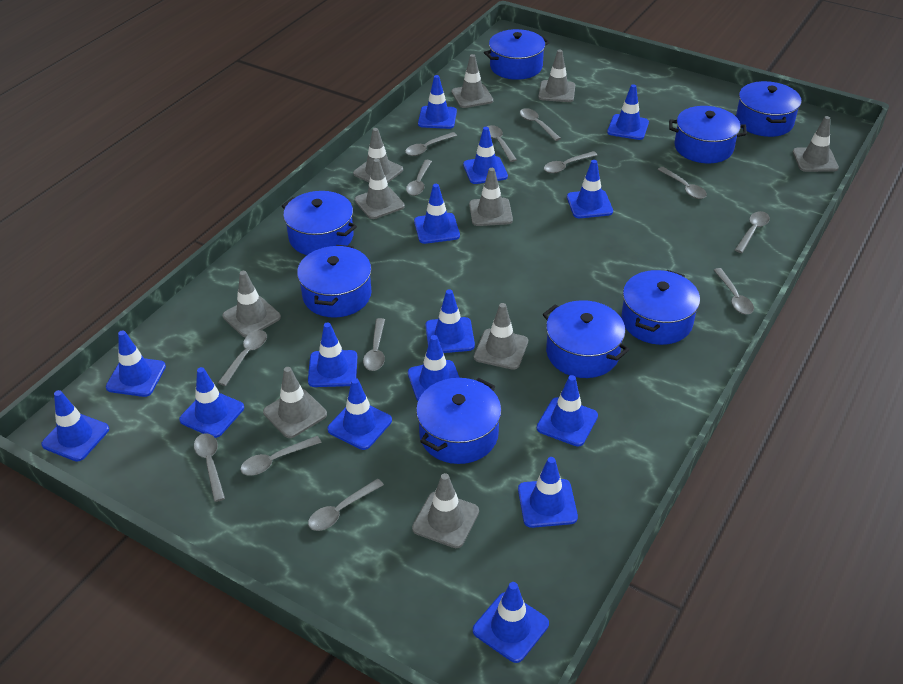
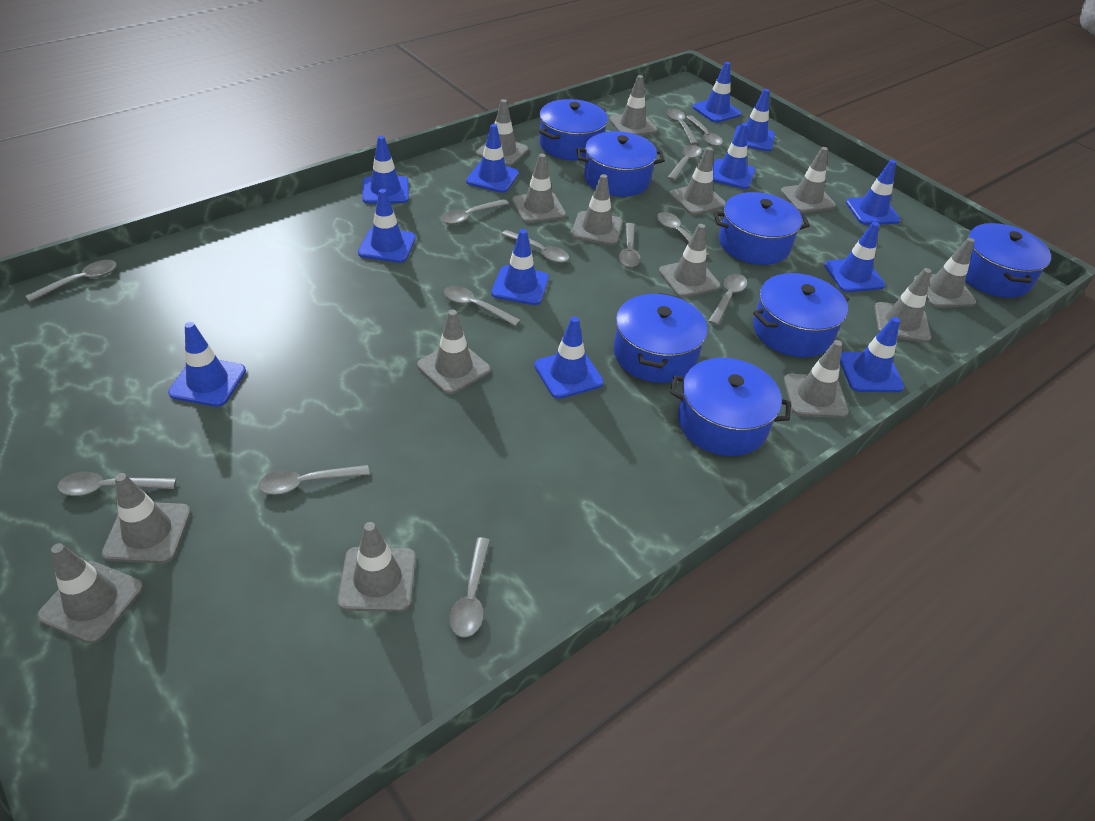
blue pot: [282,191,357,255] [297,245,372,318] [416,378,501,464] [484,29,550,80] [543,300,629,378] [621,270,700,345] [669,106,747,163] [736,81,801,137] = 8 -> [539,99,608,161] [577,131,665,197] [613,293,708,383] [670,358,791,456] [714,192,810,265] [753,273,849,357] [965,223,1051,298] = 7
blue traffic cone: [41,390,109,462] [106,330,166,397] [179,367,244,438] [308,322,357,387] [327,378,392,450] [408,335,460,401] [414,184,460,244] [418,75,457,129] [425,289,475,353] [463,127,508,184] [473,582,549,663] [518,457,578,528] [537,375,598,447] [567,160,613,218] [607,84,649,140] = 15 -> [168,322,246,407] [358,189,416,263] [362,136,409,204] [466,124,519,193] [491,229,549,305] [534,316,604,399] [693,62,742,123] [713,123,755,189] [733,89,775,151] [824,222,885,292] [840,317,904,392] [846,160,901,225] = 12
grey traffic cone: [223,271,281,337] [263,367,327,438] [353,128,403,183] [355,159,405,219] [412,473,479,548] [452,54,493,108] [469,168,513,226] [474,303,528,370] [538,50,575,102] [793,116,839,172] = 10 -> [37,543,143,644] [102,473,191,563] [338,522,416,612] [417,310,490,394] [476,99,529,166] [512,154,566,223] [571,174,623,245] [609,75,657,136] [659,224,721,298] [670,147,726,215] [781,147,836,213] [784,340,849,418] [874,268,931,343] [913,238,976,308] = 14

